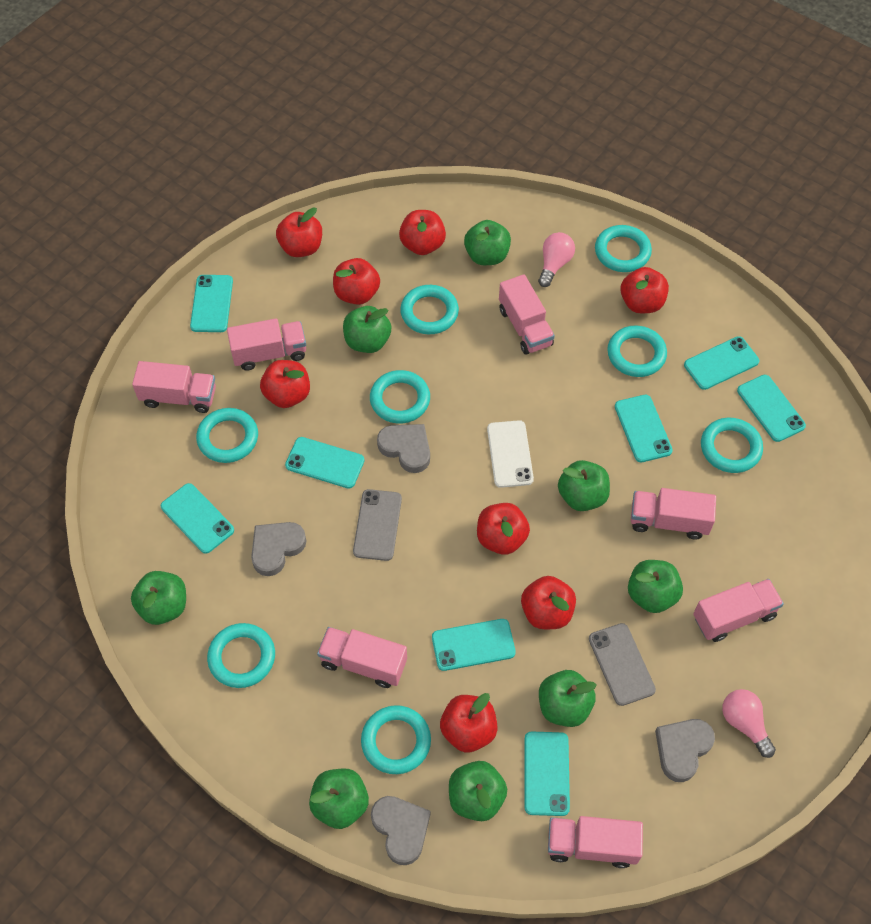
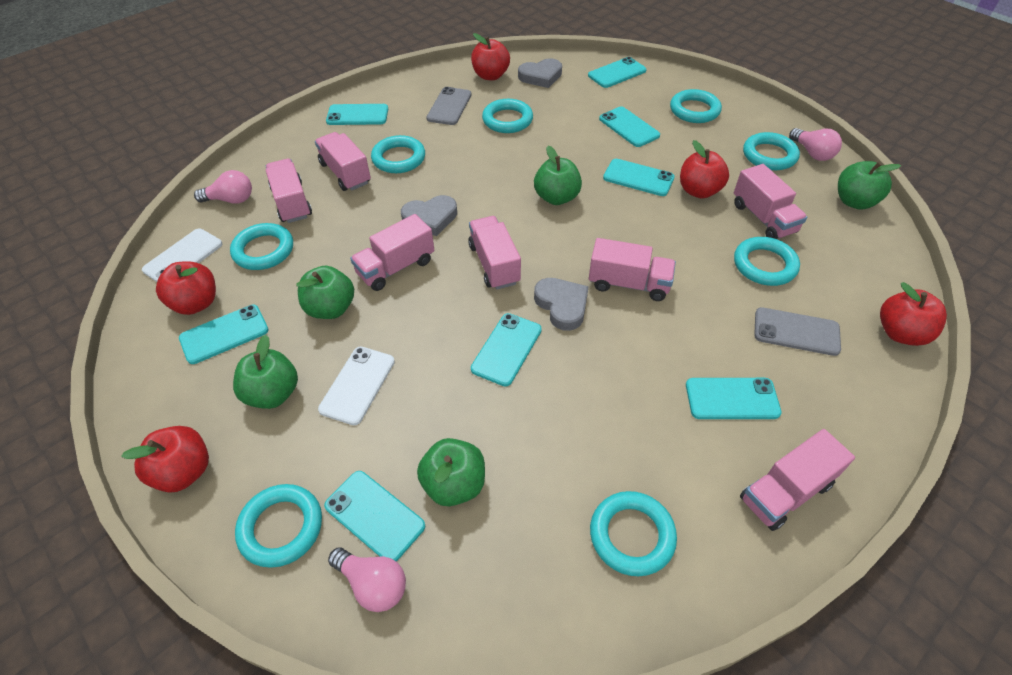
green apple: [131,571,186,625] [309,768,369,829] [343,306,391,353] [449,761,507,821] [464,220,511,265] [539,670,596,727] [558,460,610,511] [628,560,683,613] = 8 -> [233,335,298,409] [296,265,354,319] [417,438,485,506] [534,146,582,205] [838,161,901,210] = 5
grey heart: [251,522,306,576] [371,796,431,865] [377,424,430,473] [655,719,715,782] = 4 -> [401,195,457,236] [518,58,562,88] [534,278,589,331] = 3
pink light bulb: [538,232,575,287] [722,689,776,758] = 2 -> [194,170,252,204] [328,547,406,612] [789,128,842,161] = 3
red apple: [260,360,310,408] [276,207,322,257] [333,258,380,305] [399,210,446,255] [440,693,498,753] [477,503,530,555] [521,576,576,629] [620,267,669,313] = 8 -> [121,426,209,493] [156,261,216,315] [471,33,510,80] [680,140,729,198] [880,282,947,346] = 5
white phone: [487,420,534,488] = 1 -> [142,229,222,282] [318,346,395,425] = 2

